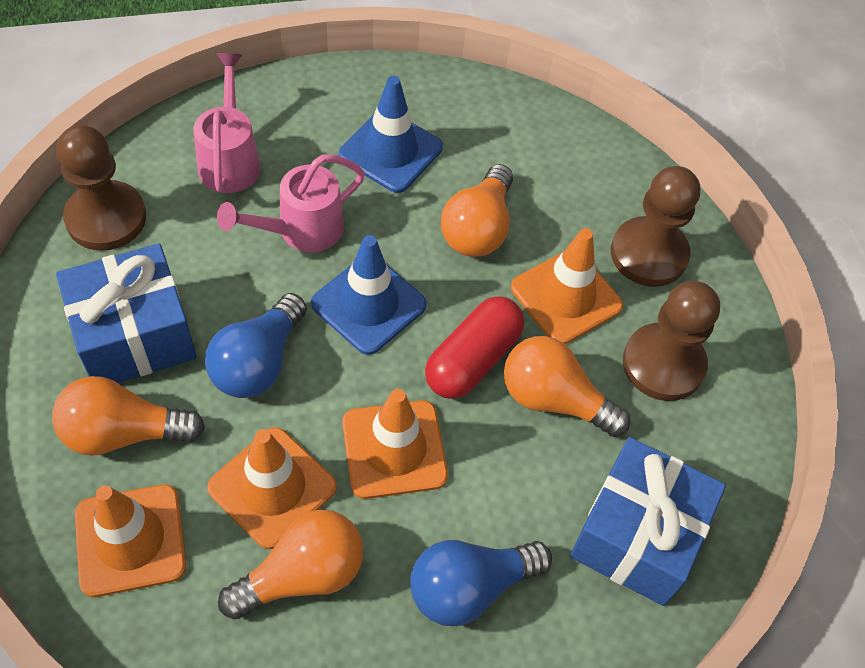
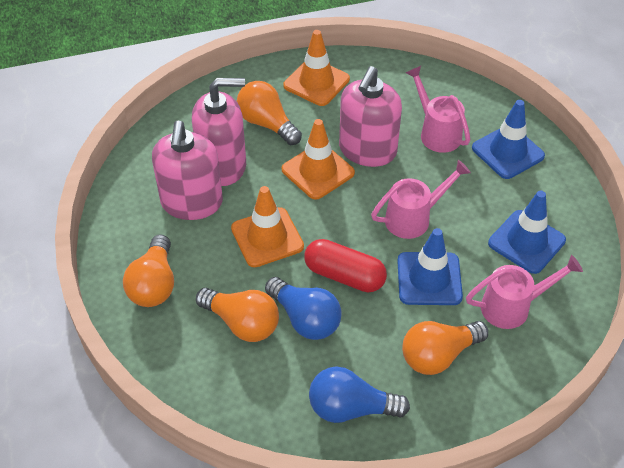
blue gift: [56,243,196,383] [570,437,726,606] = 2 -> none = 0
blue traffic cone: [311,235,427,355] [339,76,443,193] = 2 -> [397,228,463,305] [472,100,545,179] [488,191,566,274] = 3
brown pawn: [56,125,146,251] [611,166,700,287] [623,281,720,401] = 3 -> none = 0
orange traffic cone: [75,484,186,597] [207,427,337,549] [342,389,448,499] [511,228,623,344] = 4 -> [231,186,304,267] [282,119,355,200] [283,30,350,106] = 3
pink soap dispenser: none = 0 -> [152,121,223,220] [192,78,246,186] [339,66,402,167] = 3
pink watering can: [194,53,261,193] [217,155,365,252] = 2 -> [371,160,471,239] [406,66,471,153] [466,255,583,329] = 3

